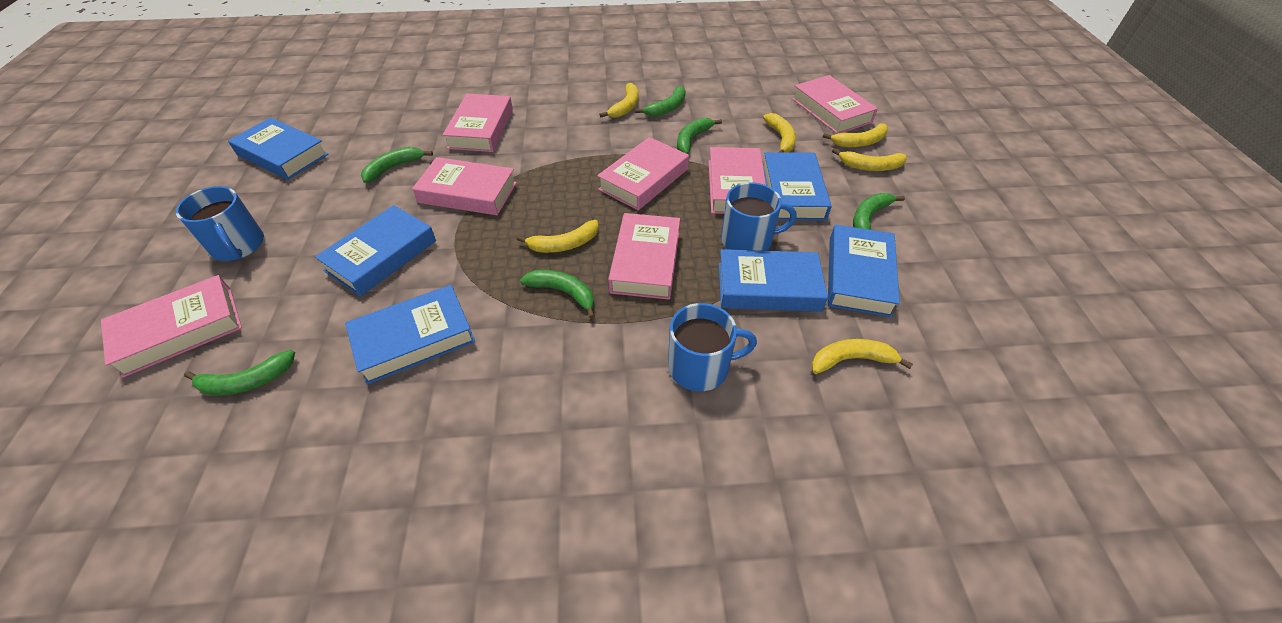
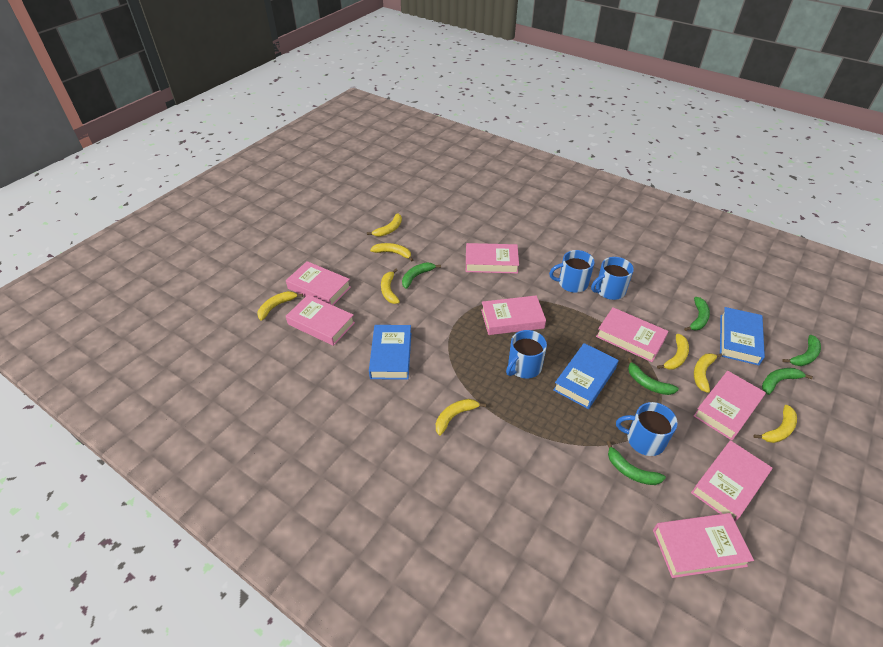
blue book: [228,117,329,180] [315,205,436,296] [345,285,475,384] [718,249,828,312] [763,152,832,221] [828,225,900,317] = 6 -> [369,325,411,380] [553,343,619,409] [720,307,765,365] = 3
blue mug: [175,186,264,261] [668,303,757,391] [721,182,796,251] = 3 -> [506,330,547,378] [549,250,595,293] [591,257,634,300] [616,402,678,456] = 4
pink book: [101,275,242,378] [412,157,517,215] [443,93,513,152] [597,137,689,210] [608,213,680,300] [708,147,766,214] [792,75,878,134] = 7 -> [286,261,351,305] [286,295,355,346] [466,243,519,274] [481,295,546,335] [596,307,669,362] [653,513,754,578] [691,440,772,522] [693,371,766,440] = 8
yellow banana: [517,220,599,253] [599,83,638,118] [763,113,796,152] [812,339,913,374] [823,124,888,147] [832,148,907,171] = 6 -> [258,291,303,321] [367,213,402,237] [370,243,413,262] [381,269,400,304] [436,399,486,436] [657,334,689,370] [694,353,723,393] [753,405,797,443] = 8

